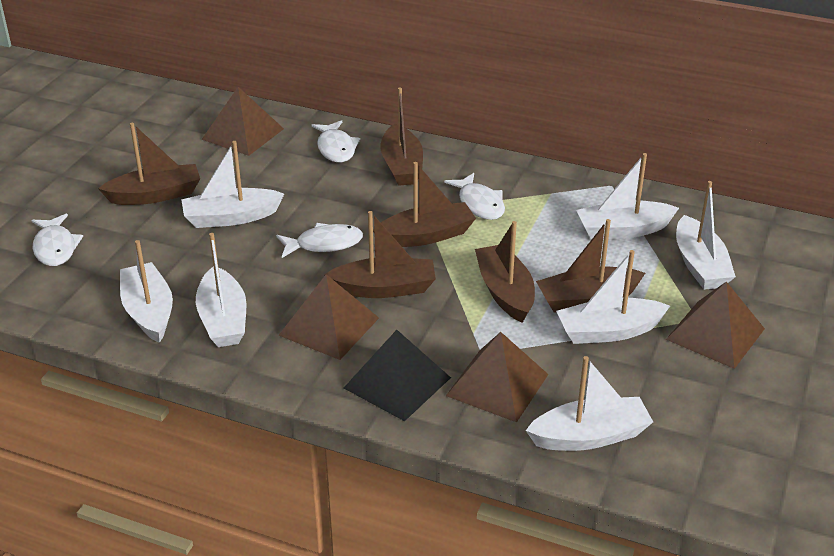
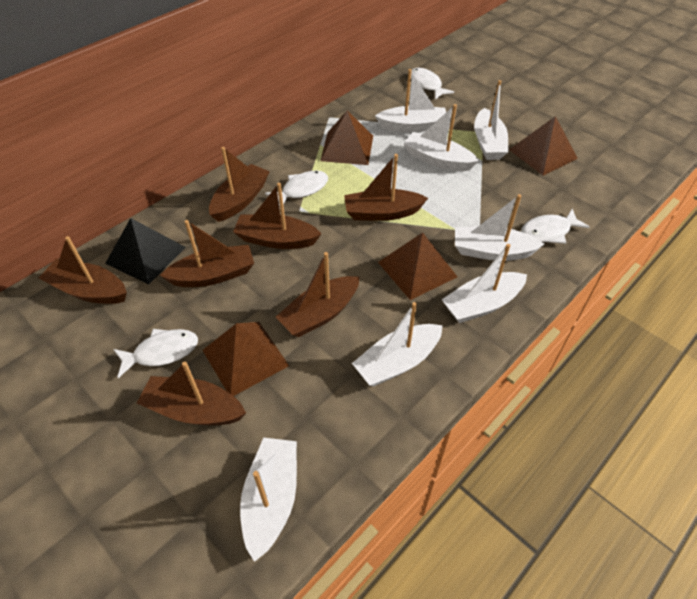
brown boat: [98,123,200,205] [324,211,436,298] [373,162,476,247] [380,87,423,186] [475,221,535,323] [536,219,645,313] = 6 -> [39,236,127,304] [137,362,246,425] [160,220,254,287] [209,147,270,222] [233,183,322,249] [276,252,360,337] [344,154,428,221] = 7

